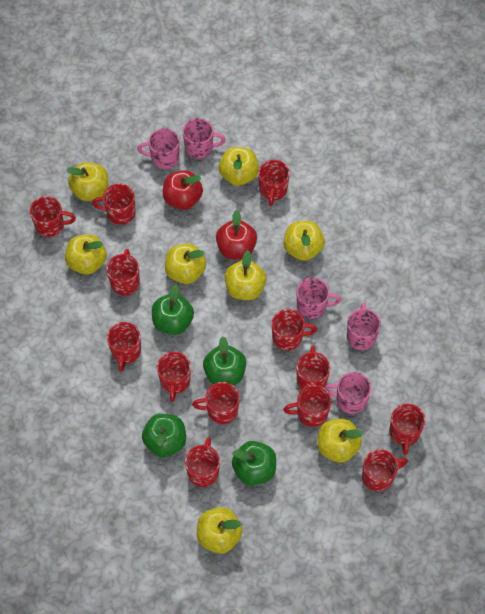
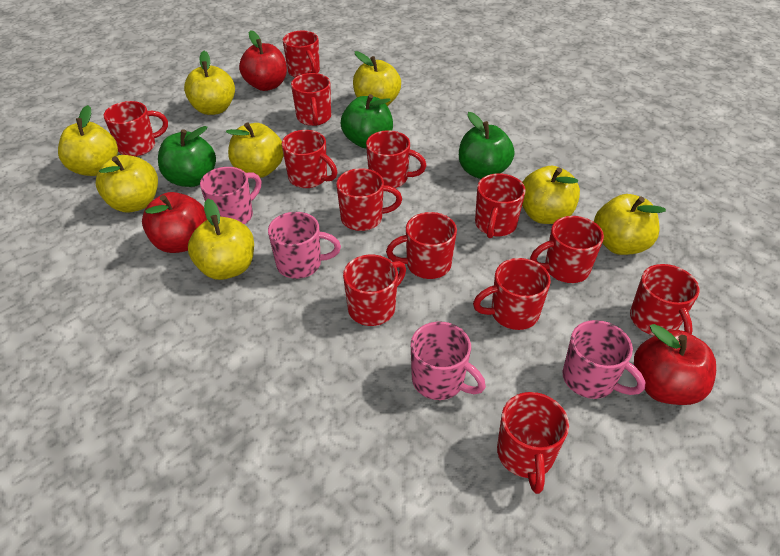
green apple: [142,414,186,457] [152,285,194,335] [203,336,246,386] [232,441,276,486] = 4 -> [158,126,216,187] [340,94,393,148] [459,112,515,179] = 3
pink mug: [137,128,179,169] [183,118,226,159] [297,278,341,319] [324,372,371,414] [347,303,381,350] = 5 -> [200,167,261,225] [268,212,341,279] [411,321,486,400] [563,320,645,399] = 4
red apple: [163,170,203,210] [216,210,257,259] = 2 -> [142,192,207,253] [239,30,287,91] [634,324,716,405] = 3

